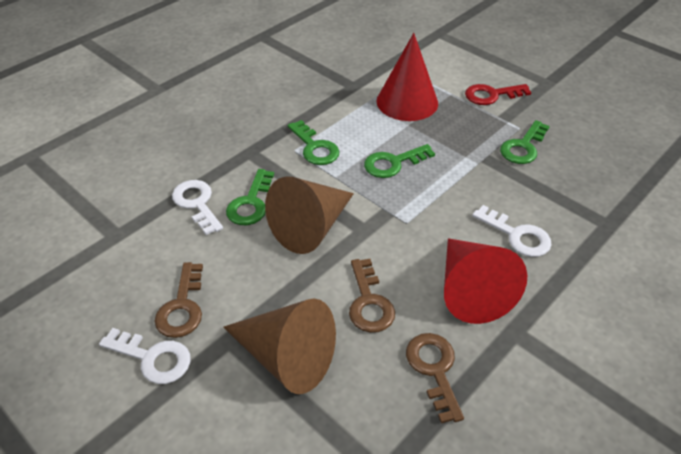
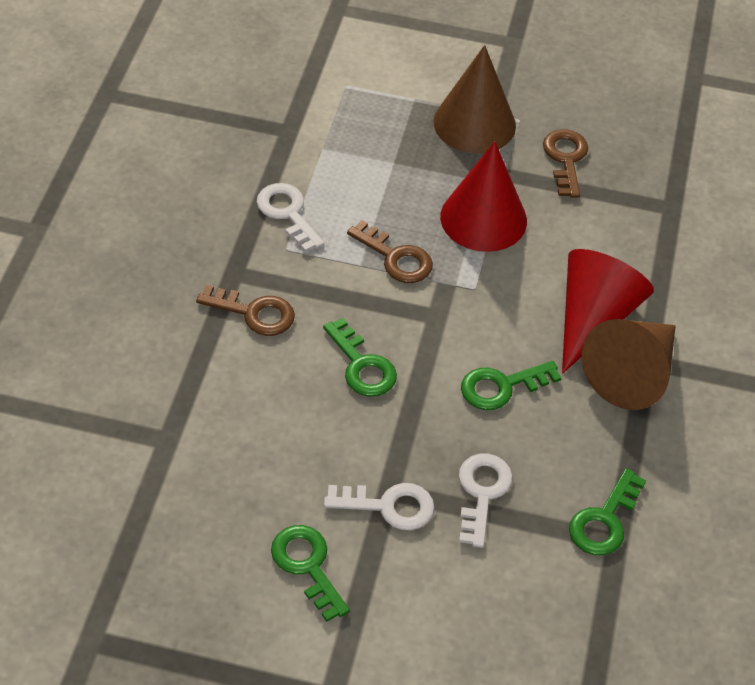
red key: [465,84,531,105] = 1 -> none = 0

